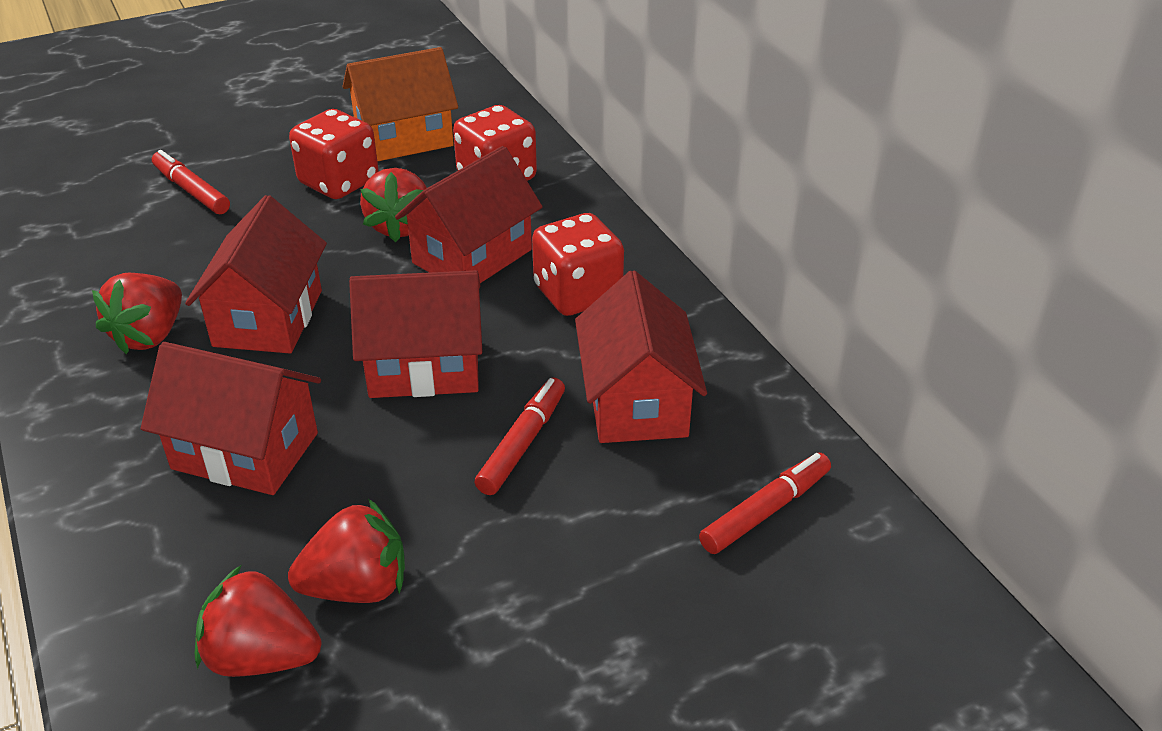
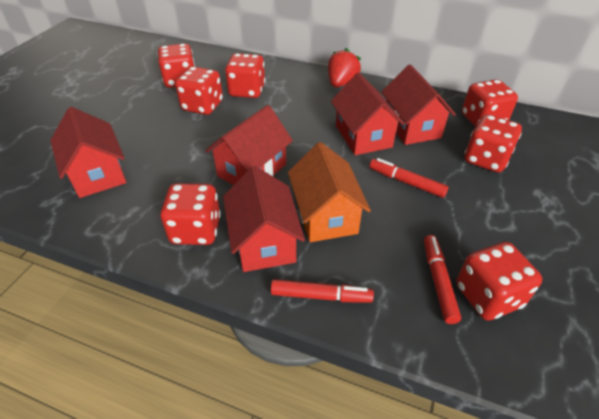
red dice: [289,109,378,199] [453,105,537,181] [532,213,624,316] = 3 -> [157,43,195,88] [160,183,221,245] [175,66,223,115] [225,53,265,98] [457,242,542,321] [462,79,518,127] [465,114,522,172] = 7
red strawberry: [92,273,182,354] [195,565,321,677] [288,499,405,603] [360,168,427,242] = 4 -> [328,48,361,88] = 1

